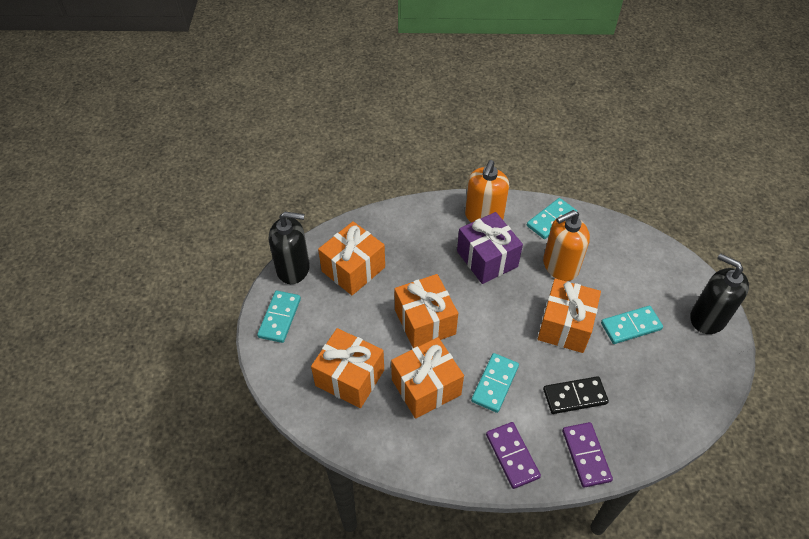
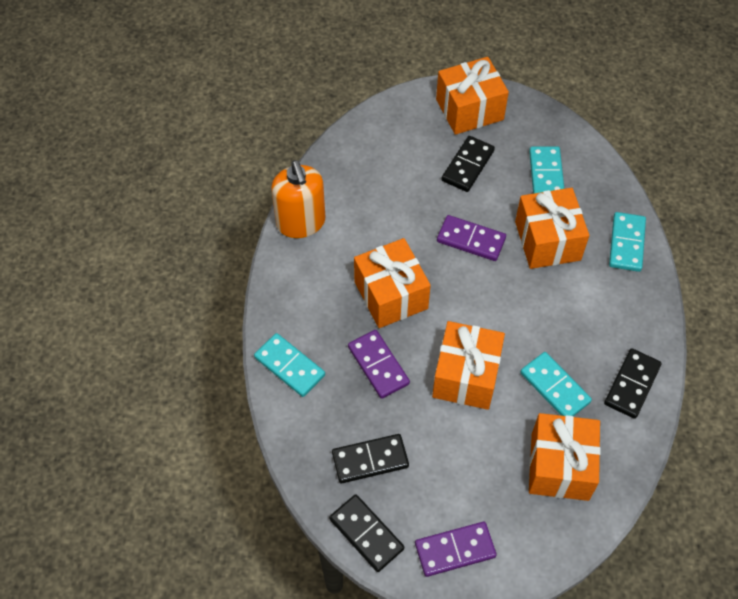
black domino: [543,376,609,414] = 1 -> [329,494,404,572] [332,434,409,483] [441,136,495,192] [604,348,662,419] = 4
black soap dispenser: [269,212,310,284] [690,253,749,334] = 2 -> none = 0
orange soap dispenser: [465,160,509,223] [543,210,590,281] = 2 -> [271,160,325,238] = 1
purple domino: [486,422,541,489] [562,422,613,488] = 2 -> [348,330,410,399] [415,522,497,577] [437,215,506,261] = 3
purple gift: [457,212,523,284] = 1 -> none = 0

